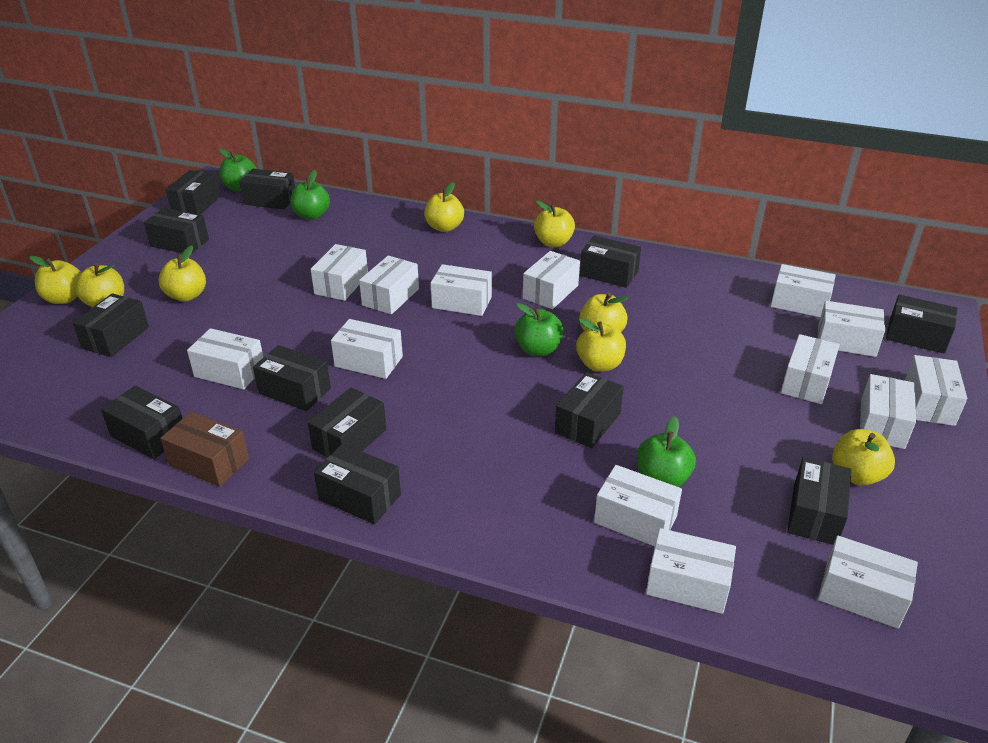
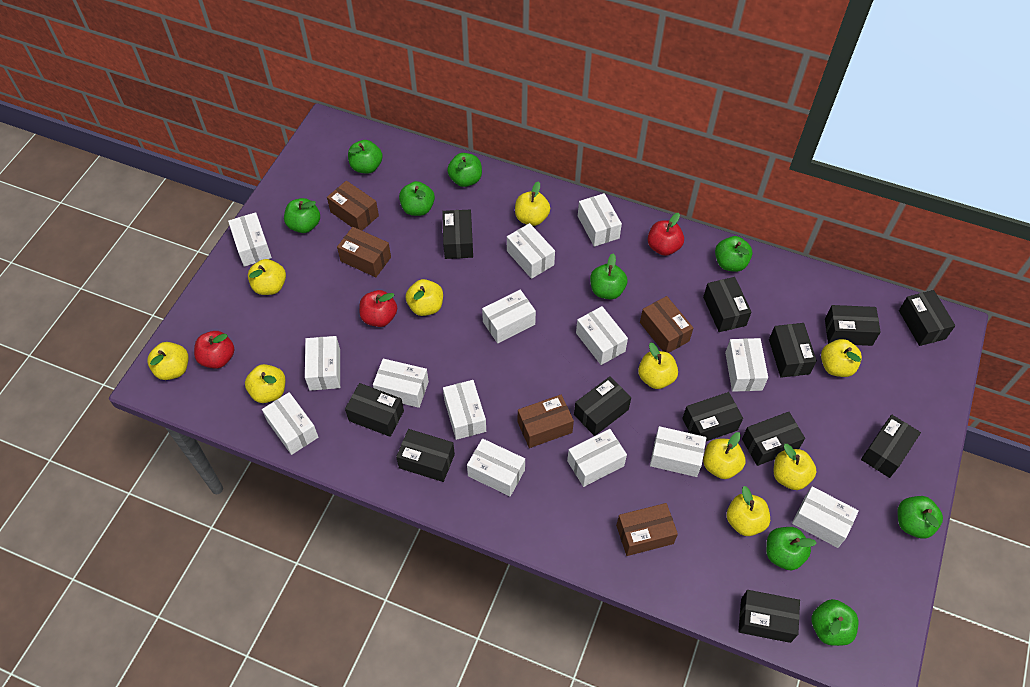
brown box: [160,412,249,487] = 1 -> [327,181,379,230] [337,227,391,277] [518,395,574,448] [616,503,678,556] [640,296,693,353] = 5
green apple: [218,148,257,191] [290,170,330,220] [515,303,564,356] [637,416,696,487] = 4 -> [284,198,320,233] [348,140,383,174] [399,181,435,216] [447,153,482,187] [590,253,627,299] [715,236,752,272] [766,527,817,570] [811,599,858,646] [897,496,943,538] = 9
red apple: none = 0 -> [194,331,234,369] [359,290,397,327] [647,213,684,256] = 3
yellow apple: [30,256,81,304] [75,263,124,307] [159,245,206,302] [424,182,464,232] [534,201,575,247] [576,318,626,372] [579,293,629,332] [832,429,895,486] = 8 -> [147,342,188,380] [245,364,285,403] [248,259,286,295] [406,279,443,316] [515,181,550,226] [638,342,678,389] [703,432,746,479] [727,486,770,536] [774,444,816,490] [821,339,862,377] = 10

